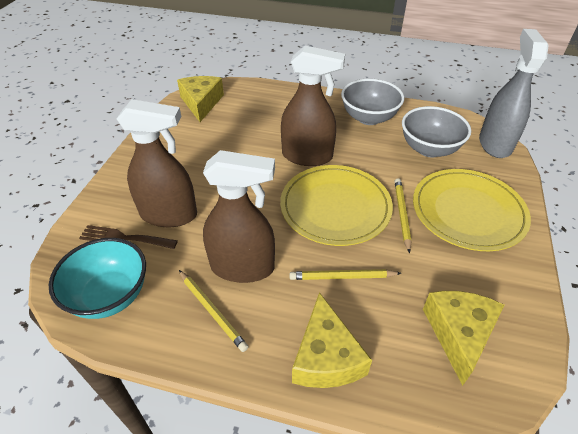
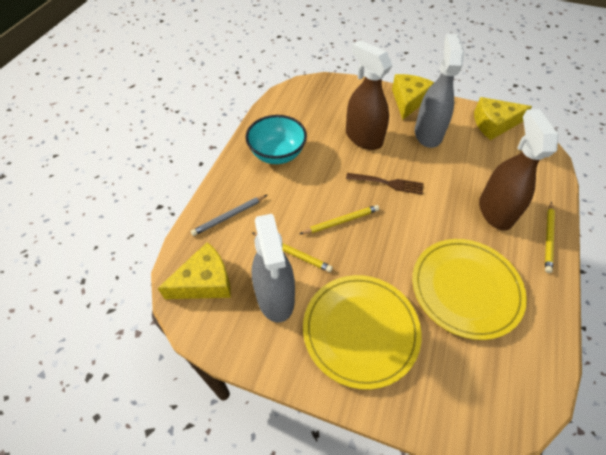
brown spray bottle: [117,99,197,227] [203,150,275,283] [281,46,345,166] = 3 -> [346,40,393,150] [479,109,558,231] = 2
grey bowl: [341,79,404,125] [402,106,471,157] = 2 -> none = 0
grey pencil: none = 0 -> [191,195,267,236] = 1
grey spray bottle: [479,29,549,158] = 1 -> [252,214,295,323] [415,34,464,148] = 2

